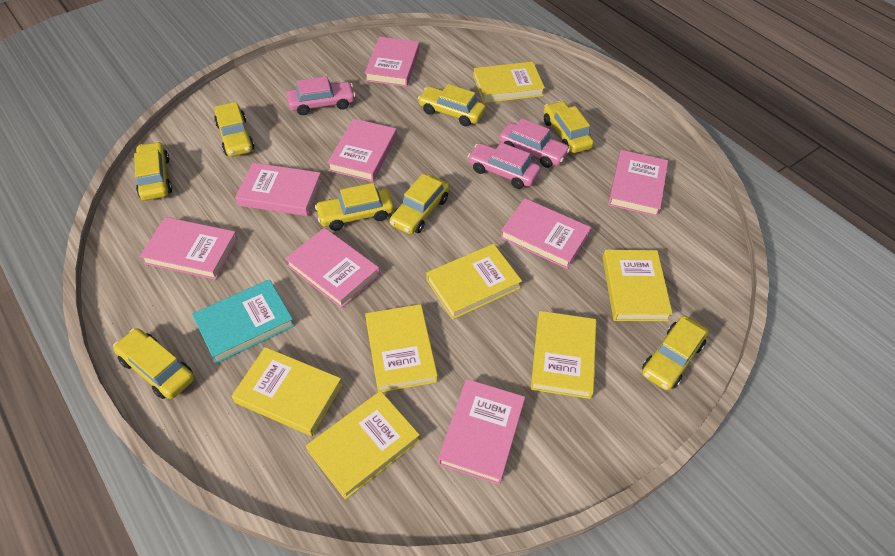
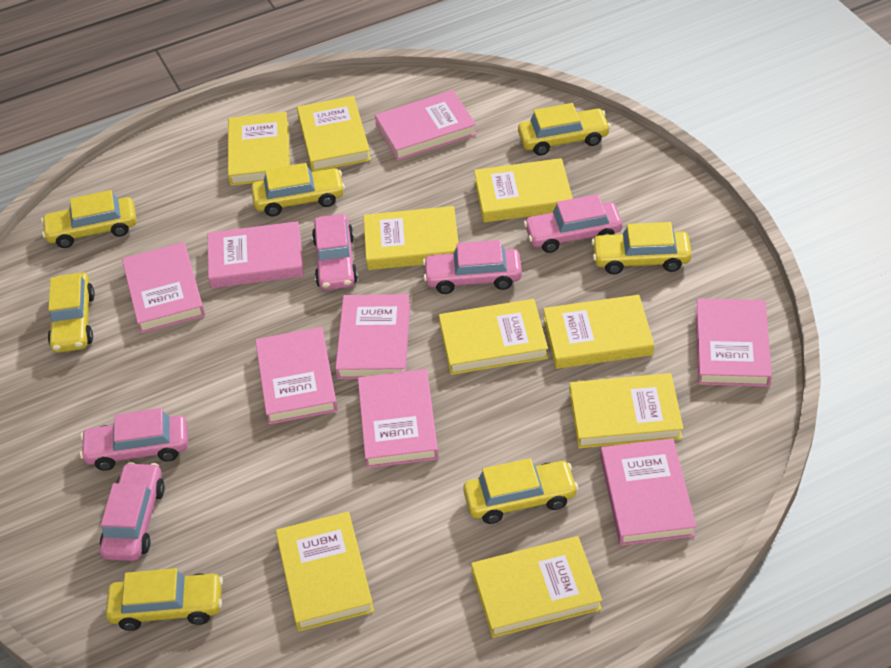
pink car: [287,76,356,115] [467,142,541,189] [499,118,570,168] = 3 -> [80,408,188,471] [100,462,165,561] [312,214,358,290] [423,240,522,294] [524,194,622,253] = 5
turquoise book: [192,279,295,364] = 1 -> none = 0
yellow book: [232,347,342,436] [306,391,420,500] [365,304,438,392] [426,244,522,319] [473,62,545,103] [531,311,596,399] [602,250,673,321] = 7 -> [228,112,290,186] [276,512,374,631] [297,96,371,172] [363,206,458,270] [439,299,548,375] [471,536,602,638] [474,158,573,222] [543,295,654,369] [570,373,684,448] = 9
yellow car: [113,328,194,399] [134,141,172,201] [214,102,255,157] [315,183,394,231] [390,174,450,234] [418,84,486,127] [544,101,594,153] [642,316,709,391] = 8 -> [41,190,137,248] [48,272,95,353] [106,568,223,631] [251,163,345,216] [463,458,578,524] [518,103,611,156] [591,222,692,274] = 7

